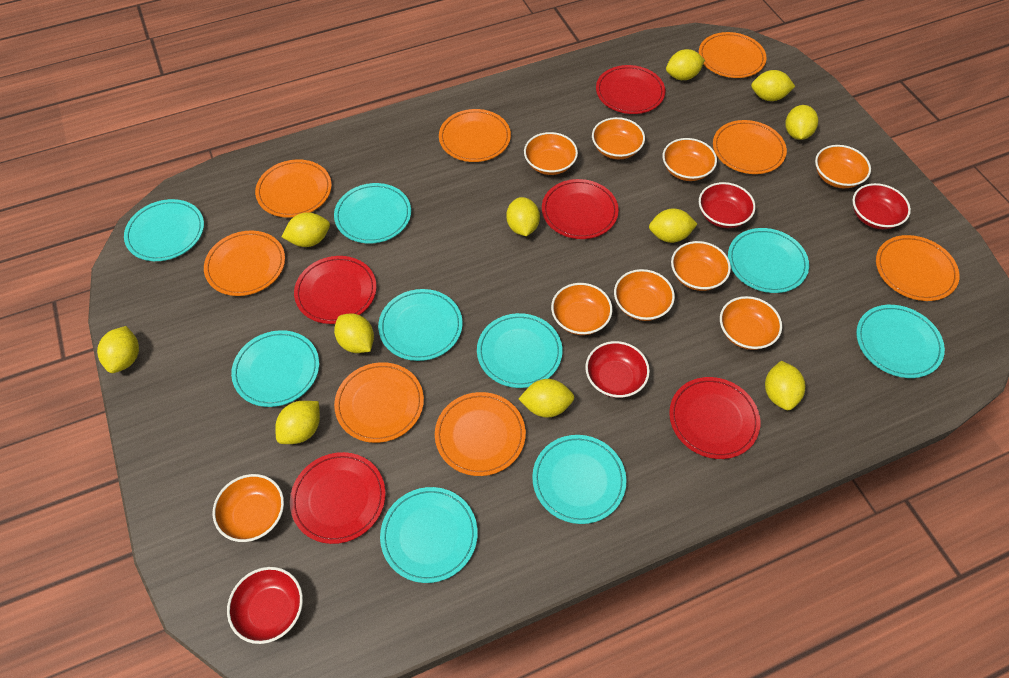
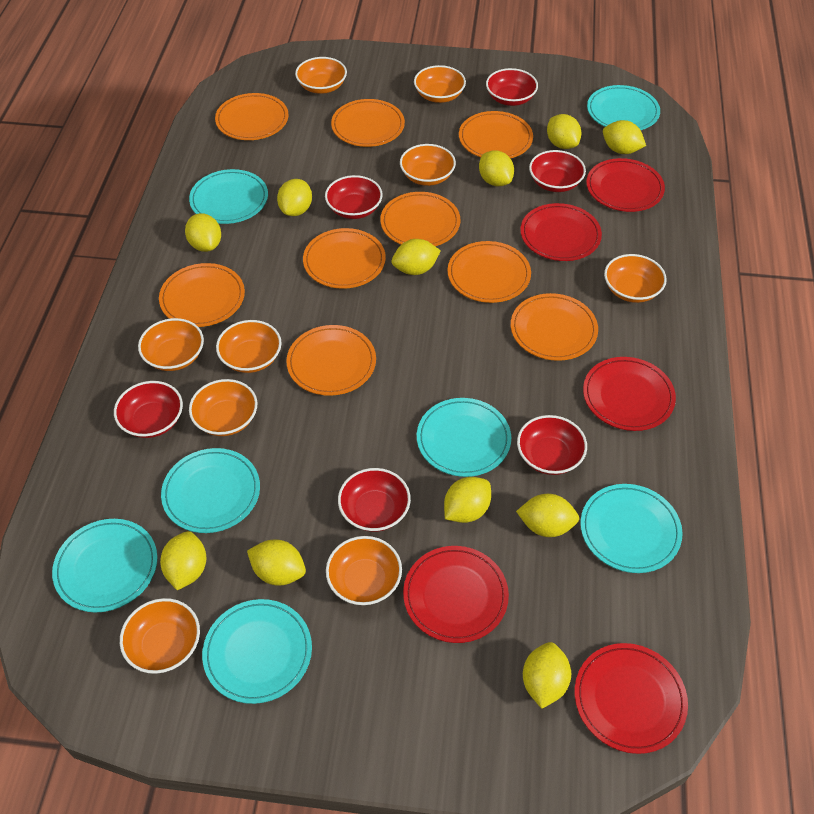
orange plate: [204,231,285,296] [255,159,332,218] [334,362,424,443] [435,392,526,476] [439,109,511,162] [699,32,767,78] [713,120,787,174] [876,235,959,301] = 8 -> [159,263,245,327] [215,93,289,140] [286,325,376,396] [303,228,386,289] [331,99,405,147] [380,192,460,246] [447,241,531,303] [459,111,533,159] [511,293,598,361] = 9
red bowl: [227,567,303,644] [585,341,650,398] [699,182,755,228] [852,183,911,229] = 4 -> [114,381,183,438] [325,175,383,219] [338,468,411,532] [486,68,538,106] [517,415,587,475] [529,150,586,192] = 6
turquoise plate: [124,199,204,261] [231,330,319,407] [334,183,411,244] [378,289,463,361] [380,487,478,583] [477,313,562,388] [532,435,626,524] [728,228,809,293] [856,305,945,378] = 9 -> [52,519,158,613] [161,448,260,533] [189,169,268,224] [202,599,312,704] [417,398,511,477] [580,484,683,573] [587,85,660,130] = 7

